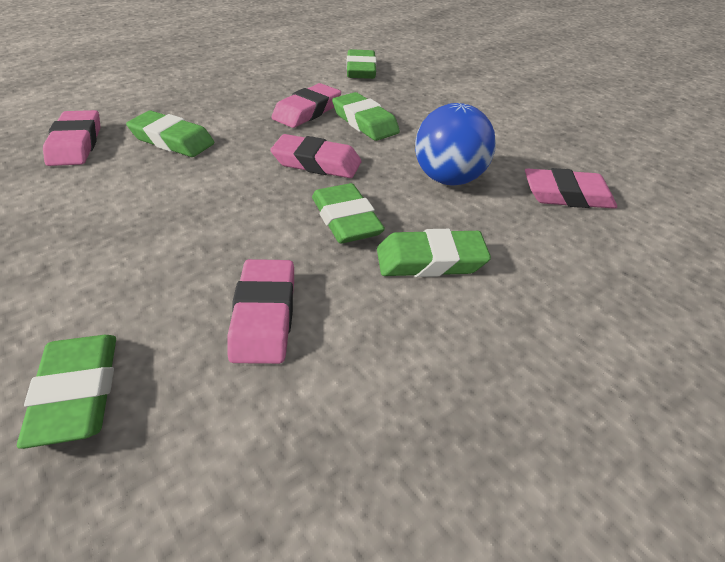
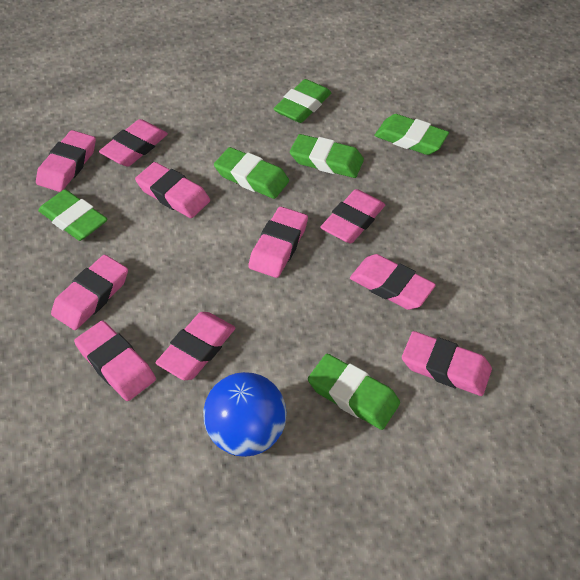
pink eraser: [43,110,100,166] [227,259,294,364] [270,134,361,178] [271,83,341,128] [525,168,617,209] = 5 -> [36,130,96,192] [51,255,128,330] [74,320,156,401] [99,119,168,167] [135,162,210,218] [156,312,235,380] [248,207,308,278] [320,189,385,243] [350,254,436,310] [402,331,492,396] = 10

